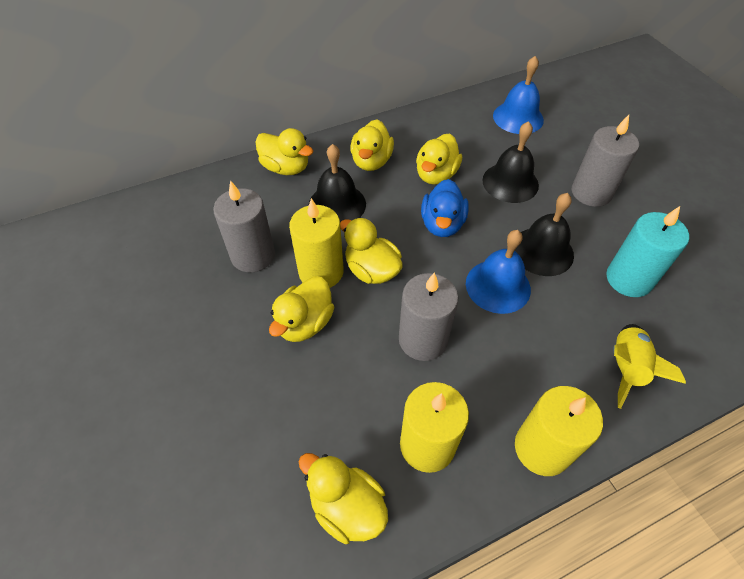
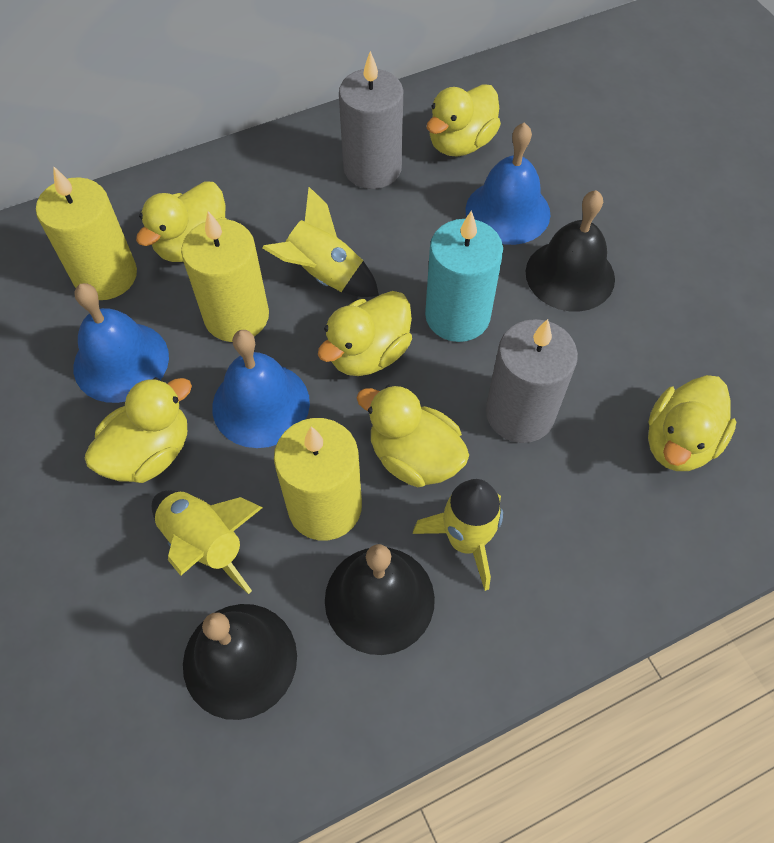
blue bell: [466,230,531,314] [493,56,544,134] = 2 -> [74,283,169,403] [212,330,310,448] [466,122,550,245] = 3
blue duck: [421,179,469,237] = 1 -> none = 0
grey candle: [213,180,275,272] [399,273,459,361] [572,115,639,207] = 3 -> [339,51,403,189] [486,319,578,443] = 2
yellow rocket: [613,324,686,409] = 1 -> [152,491,263,594] [262,187,379,297] [413,479,503,591] = 3

